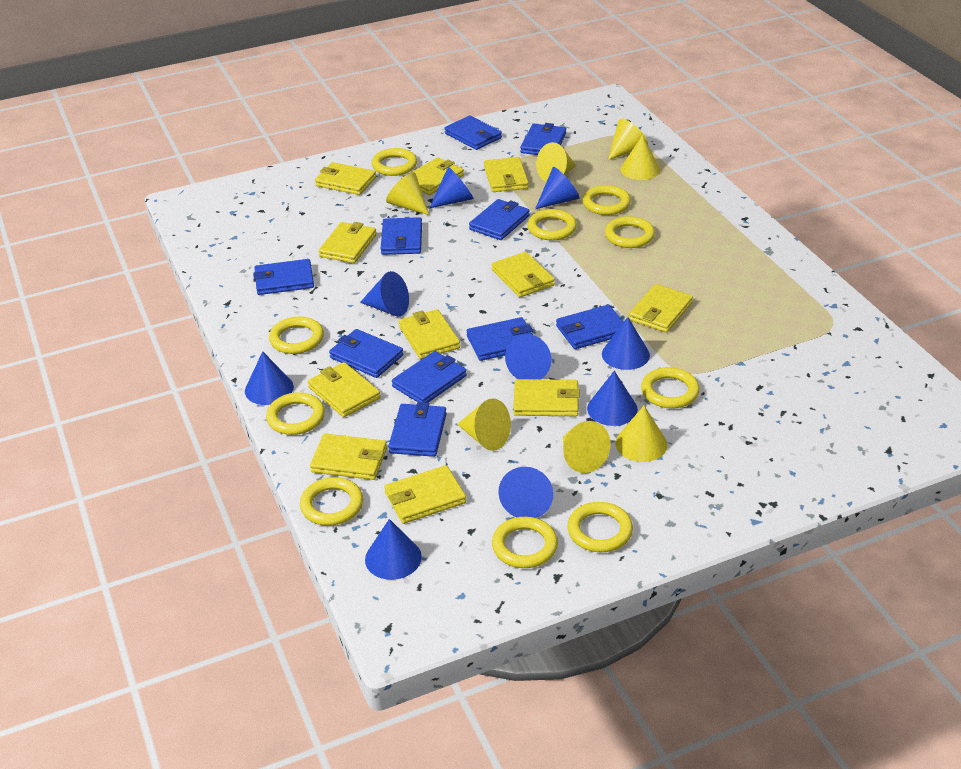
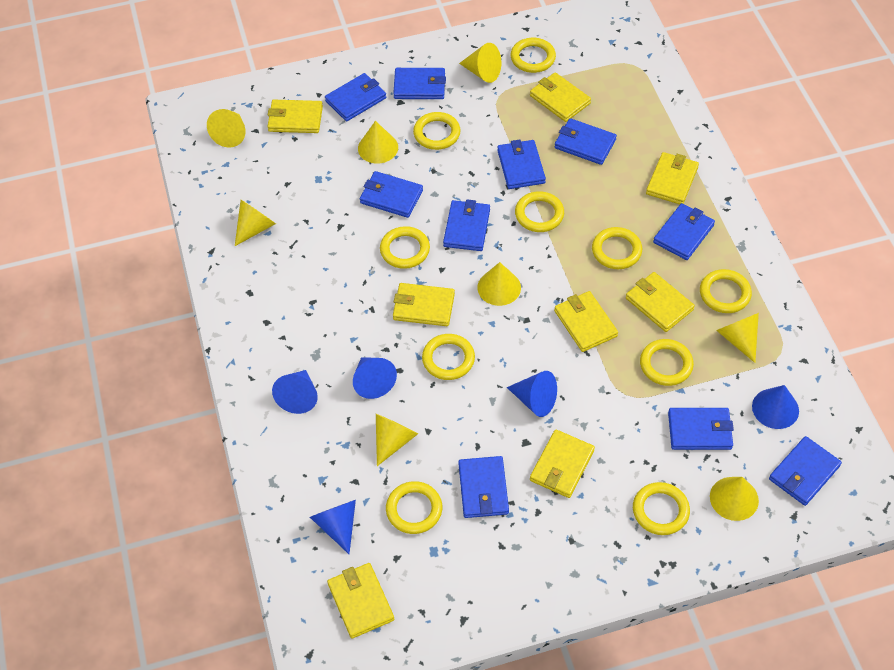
blue cone: [245,351,294,405] [360,271,409,316] [365,519,422,580] [430,167,474,208] [498,467,553,518] [505,334,551,379] [535,167,579,209] [587,371,638,426] [602,317,650,370] = 9 -> [272,370,318,414] [310,500,356,554] [353,357,397,399] [507,371,557,417] [752,385,799,429] = 5
yellow cone: [386,172,429,215] [457,398,511,451] [536,142,577,182] [563,421,610,473] [608,119,648,160] [615,406,668,462] [621,135,660,180] = 7 -> [207,109,245,148] [235,200,276,246] [358,121,398,164] [376,414,418,466] [459,43,501,83] [477,262,521,306] [710,477,759,521] [716,313,759,363] = 8
yellow wallet: [308,362,380,417] [310,434,387,480] [315,162,376,195] [319,222,377,263] [384,465,466,524] [399,309,460,359] [405,157,464,195] [484,157,529,192] [492,252,555,297] [514,379,580,416] [629,284,693,333] = 11 -> [267,100,323,133] [327,563,394,639] [393,283,455,326] [530,72,591,122] [530,430,595,498] [554,291,618,352] [626,272,695,332] [646,152,699,204] = 8

